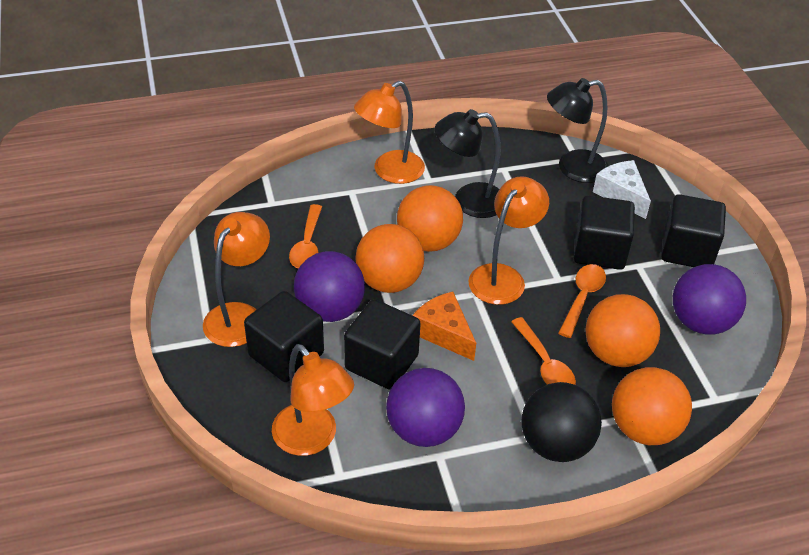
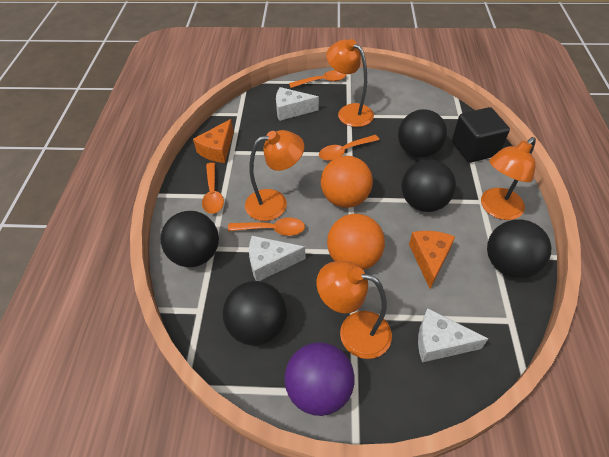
black ball: [522,382,602,462] = 1 -> [161,211,219,267] [223,281,287,346] [398,109,447,158] [402,159,456,212] [487,220,551,278] = 5
black cube: [244,291,324,382] [344,299,421,390] [574,195,635,270] [661,194,726,267] = 4 -> [452,107,510,163] = 1
black lamp: [435,109,501,218] [547,78,608,183] = 2 -> none = 0
orange ball: [355,224,424,293] [397,185,463,252] [586,294,660,367] [612,367,692,445] = 4 -> [321,156,373,208] [327,214,385,270] = 2
orange cheese: [412,292,476,361] = 1 -> [193,119,234,163] [409,231,455,289] = 2
orange spoon: [289,204,322,268] [511,317,576,385] [558,264,606,338] = 3 -> [202,163,224,214] [228,217,305,236] [289,70,346,88] [319,135,379,161] = 4
purple ball: [294,251,365,322] [386,368,465,447] [673,264,746,335] = 3 -> [284,342,355,416] = 1
white cheese: [593,160,651,219] = 1 -> [249,236,306,281] [276,87,319,121] [418,308,488,362] = 3

